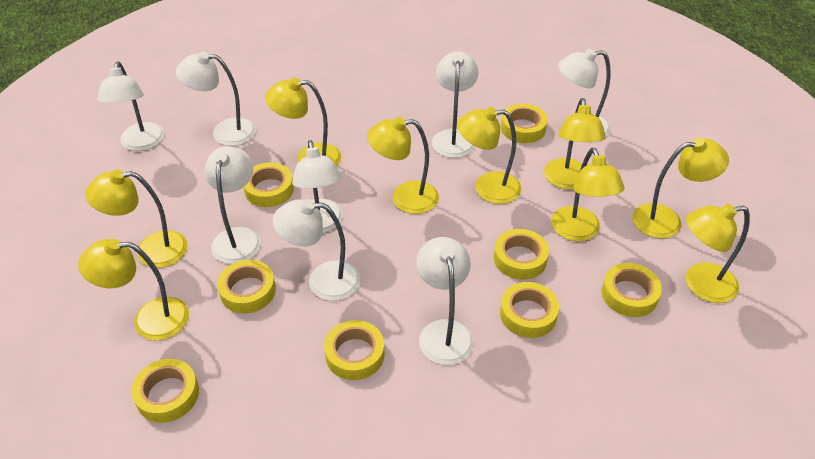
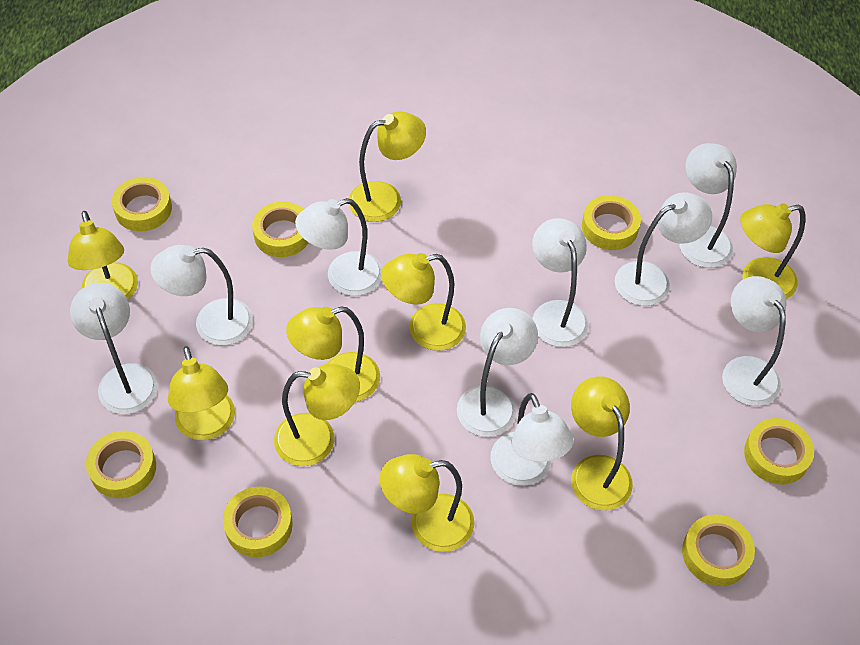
white lamp: [97,61,165,151] [176,52,256,146] [205,146,261,264] [273,199,360,301] [292,140,343,233] [416,237,474,365] [432,51,479,158] [558,49,611,137] = 8 -> [70,283,158,414] [150,245,253,345] [295,198,382,296] [457,308,538,437] [490,393,574,486] [532,218,589,347] [615,192,712,306] [679,143,737,268] [722,276,786,406] = 9
yellow tape: [131,359,199,423] [217,260,276,313] [243,162,294,207] [324,320,385,380] [494,229,549,280] [500,282,559,338] [501,104,548,143] [602,263,662,317] = 8 -> [86,431,156,498] [112,177,172,231] [223,487,293,557] [252,201,309,257] [582,195,641,250] [682,514,755,586] [744,418,814,485] = 7

